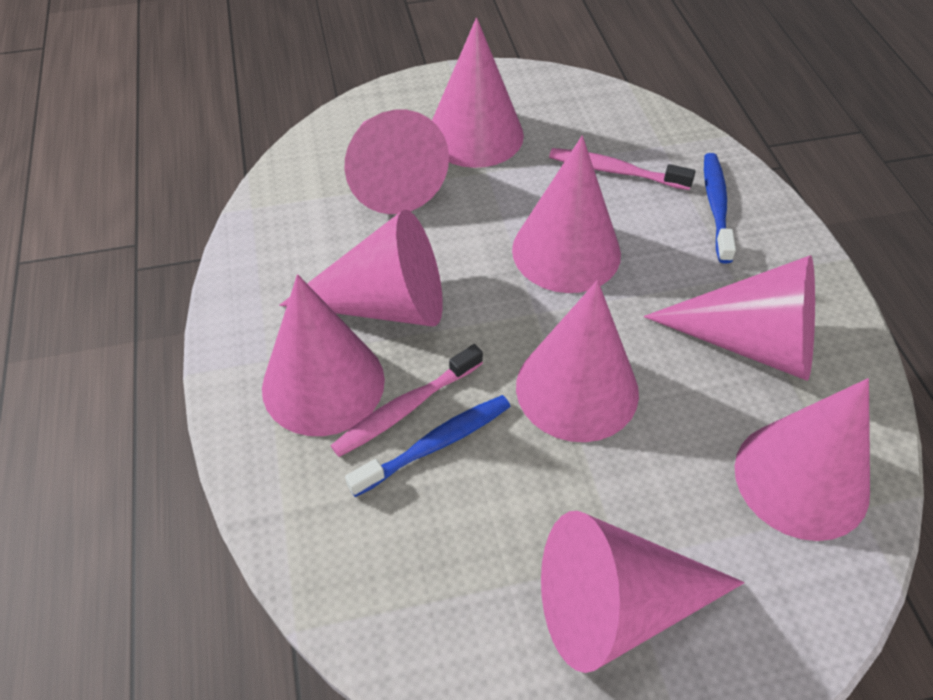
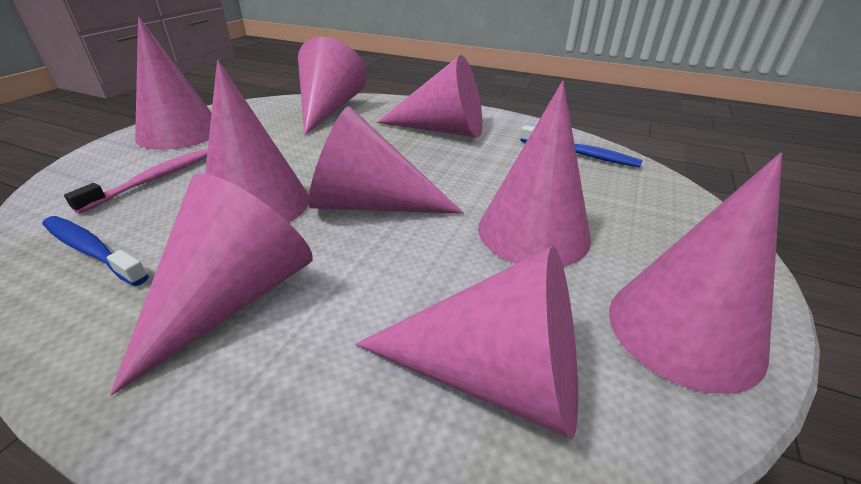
pink toothbrush: [330,344,483,457] [549,148,696,190] = 2 -> [64,149,208,214] = 1

